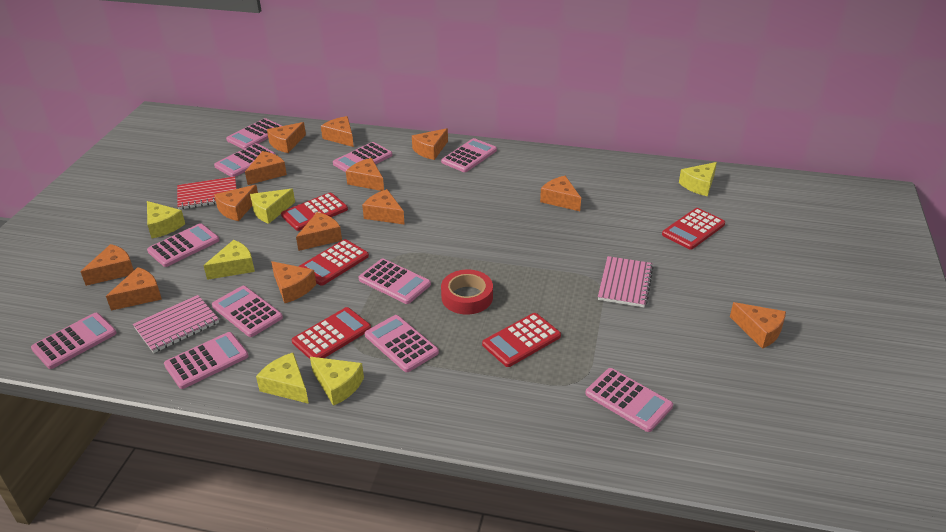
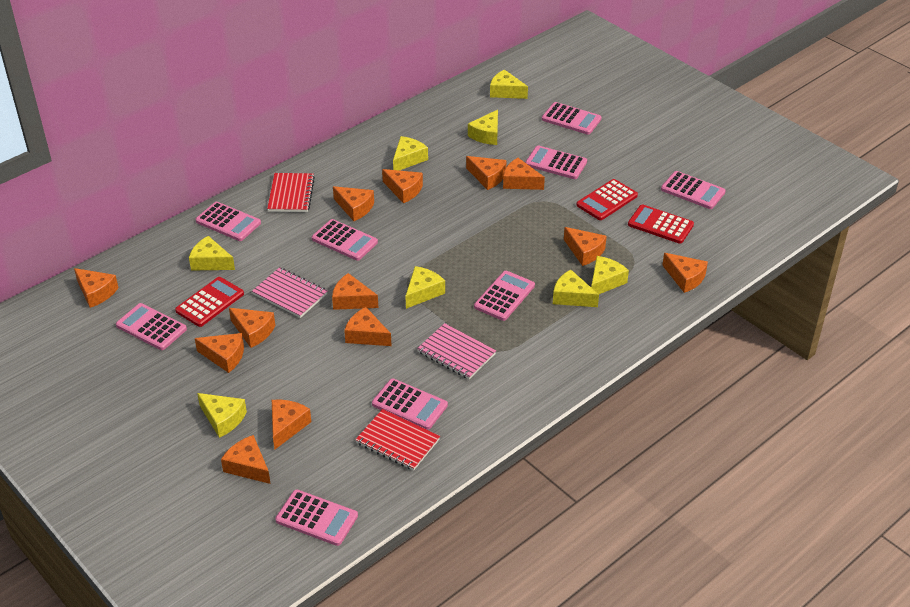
pink calculator: [31,313,117,369] [147,223,219,267] [164,332,249,389] [212,286,283,337] [214,143,275,177] [226,118,282,149] [333,142,392,172] [358,259,431,304] [365,315,439,372] [441,138,497,172] [585,368,673,432] = 11 -> [116,303,187,350] [195,202,261,241] [275,489,358,546] [312,219,378,261] [372,379,448,430] [474,271,535,321] [525,146,587,179] [542,102,602,135] [661,171,726,209] = 9
red calculator: [281,193,348,231] [292,307,371,359] [298,239,369,286] [482,313,561,367] [662,208,725,250] = 5 -> [175,277,244,327] [577,179,638,220] [628,204,694,244] = 3
red notebook: [177,176,236,210] = 1 -> [267,173,315,212] [355,409,440,471] = 2
red tape: [441,270,493,314] = 1 -> none = 0
yellow cheese: [147,201,185,238] [203,240,255,280] [250,189,295,224] [256,353,309,404] [310,357,364,406] [679,162,717,196] = 6 -> [189,236,235,270] [197,393,247,438] [393,136,428,170] [405,266,445,309] [468,110,498,145] [490,70,528,99] [553,270,599,307] [591,256,629,294] = 8

